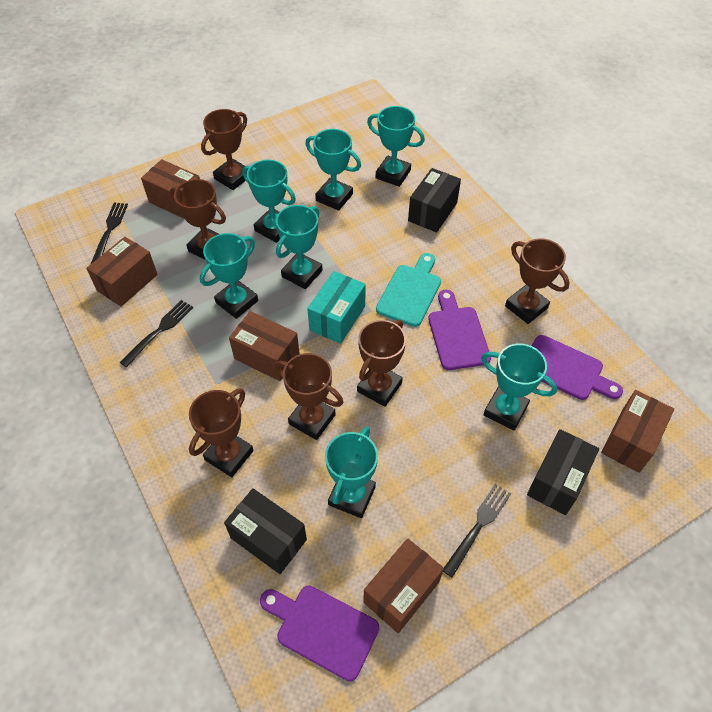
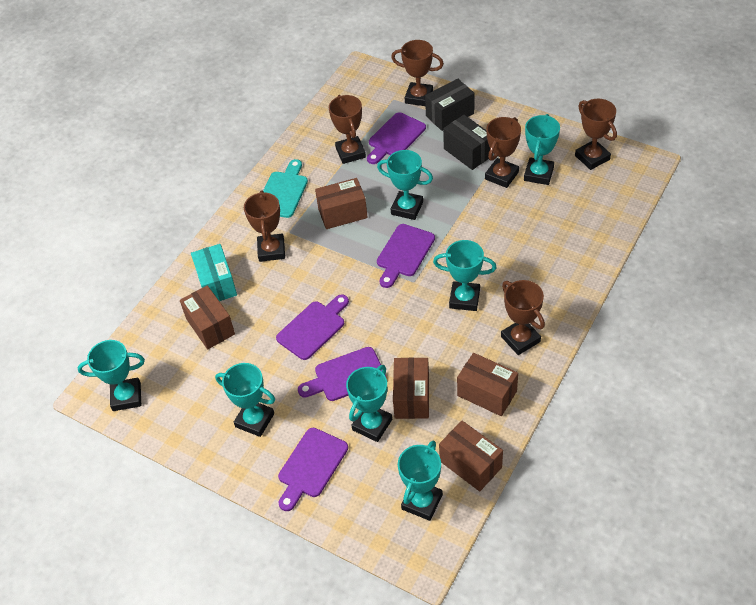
black box: [224,488,307,574] [408,168,461,233] [527,429,599,515] = 3 -> [425,79,475,131] [443,115,493,170] = 2
black fork: [91,202,128,264] [120,300,193,367] [443,484,511,578] = 3 -> none = 0
purple cutting board: [260,585,379,681] [428,290,491,370] [532,335,623,400] = 3 -> [276,294,349,360] [278,428,348,511] [298,347,386,401] [367,112,426,164] [377,224,435,288] = 5

